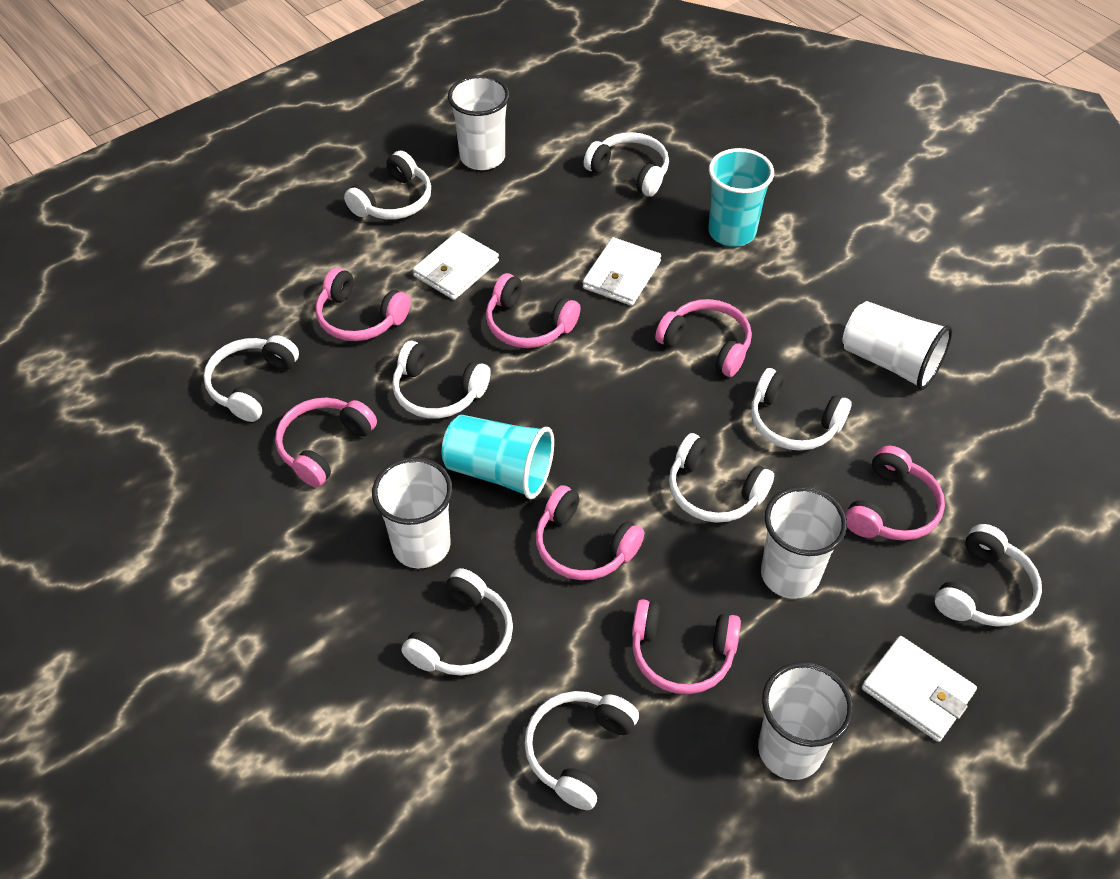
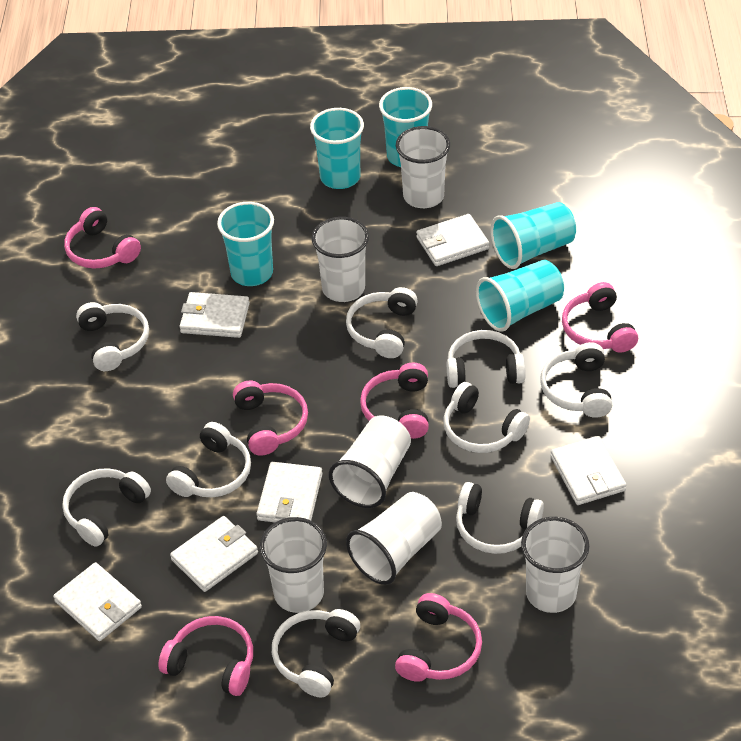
pink headphones: [275,398,377,487] [316,268,411,341] [486,273,580,348] [536,485,644,580] [632,599,741,694] [655,299,752,377] [845,446,945,541] = 7 -> [64,207,141,269] [158,616,253,696] [233,380,308,456] [360,363,429,439] [395,593,482,682] [562,282,638,353] = 6
turquoise cup: [442,415,554,499] [708,148,774,247] = 2 -> [217,202,274,286] [310,108,364,189] [379,87,432,167] [476,260,564,332] [491,202,576,269] = 5
white cup: [372,457,453,568] [448,75,510,170] [758,662,853,780] [761,486,847,599] [843,301,952,390] = 5 -> [260,517,327,613] [311,217,369,302] [329,415,411,508] [346,492,442,585] [396,126,450,208] [521,517,589,613] = 6
white wallet: [413,231,499,300] [583,237,661,306] [862,636,977,742] = 3 -> [53,562,142,641] [170,516,258,592] [179,292,250,338] [256,462,322,522] [416,214,489,266] [550,436,626,505] = 6

